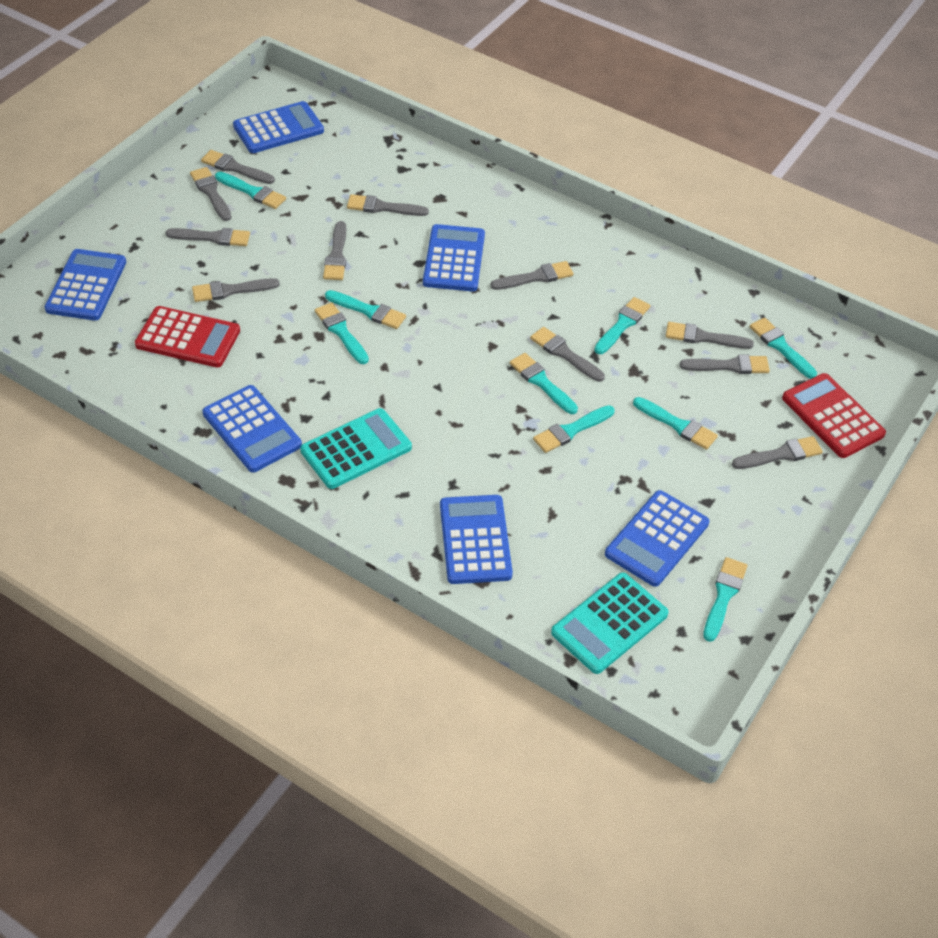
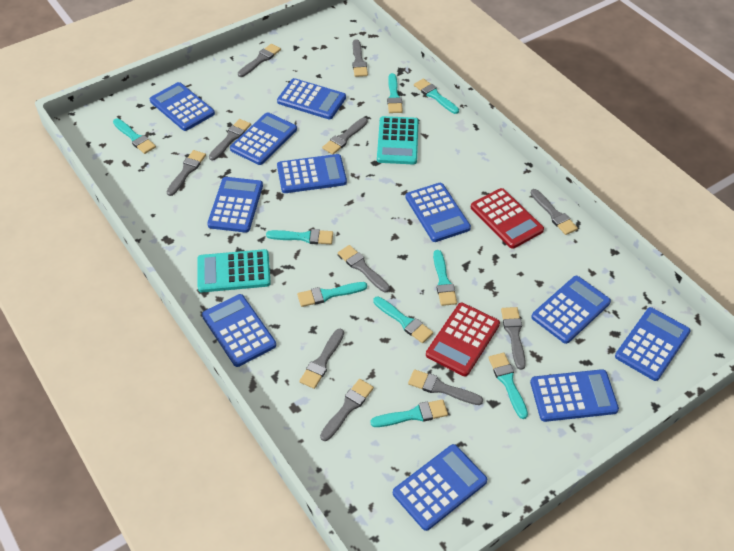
blue calculator: [45,249,126,321] [202,385,302,472] [233,101,324,153] [423,224,485,291] [440,495,513,584] [605,490,709,587] = 6 -> [150,82,215,131] [202,294,276,367] [207,177,263,233] [230,112,297,165] [277,78,346,119] [277,154,347,193] [393,444,487,531] [405,183,471,242] [530,369,619,422] [531,276,611,344] [615,307,690,381] = 11

